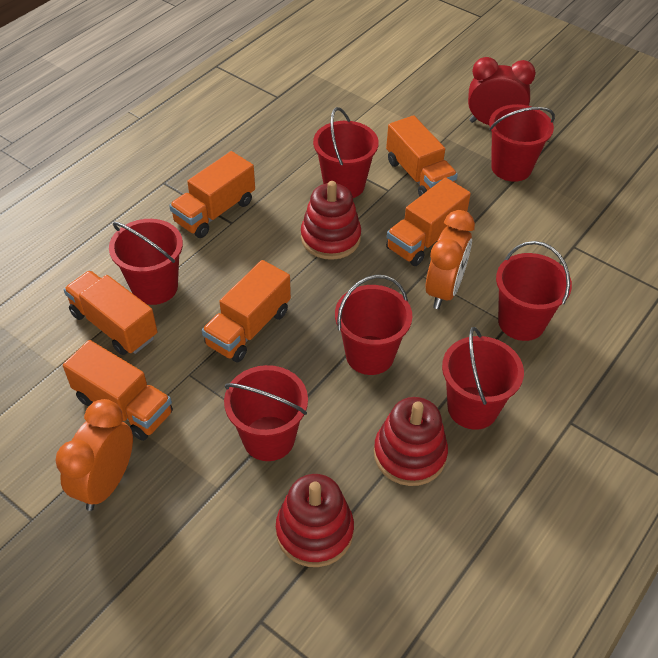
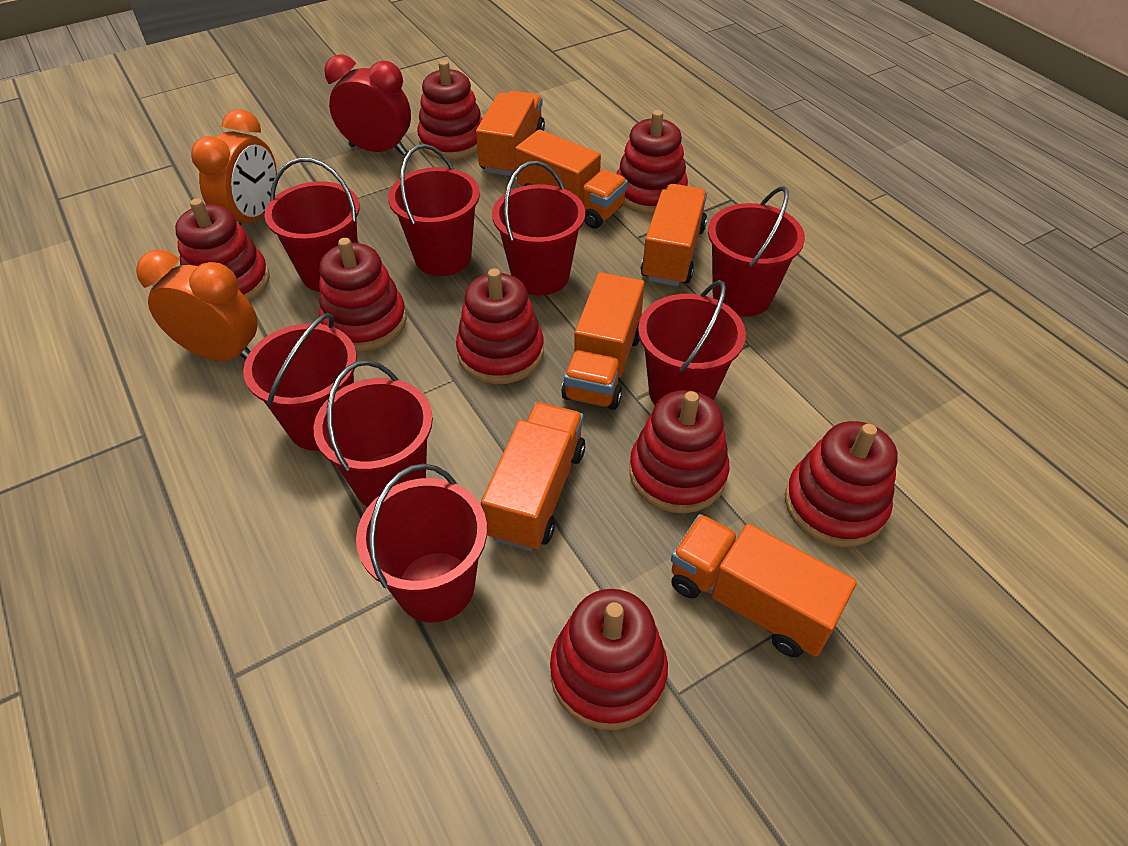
red bucket: [109,219,183,305] [224,365,308,461] [313,107,379,198] [335,275,412,375] [442,327,524,430] [489,104,555,182] [496,241,572,341] = 7 -> [243,313,357,451] [264,158,360,292] [314,360,433,507] [356,464,487,623] [388,144,480,276] [492,161,585,296] [638,280,746,405] [708,186,805,317] = 8
red stacking toy: [276,474,354,567] [301,181,361,260] [374,397,448,486] = 3 -> [175,198,270,302] [319,238,407,352] [417,60,482,160] [456,269,544,384] [550,589,668,730] [616,110,688,214] [629,390,729,513] [785,421,898,547] = 8

